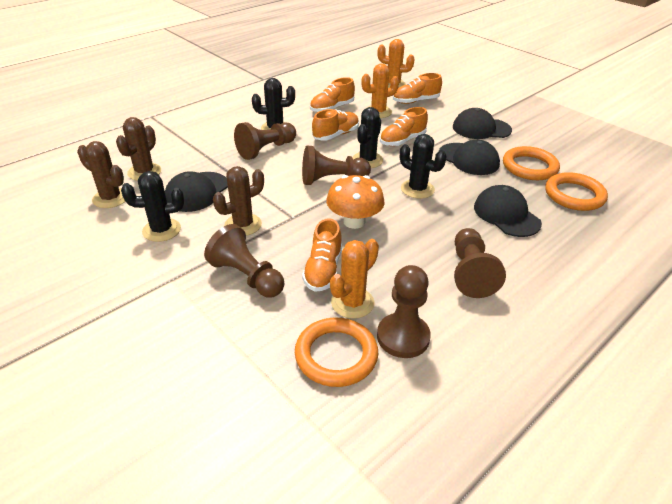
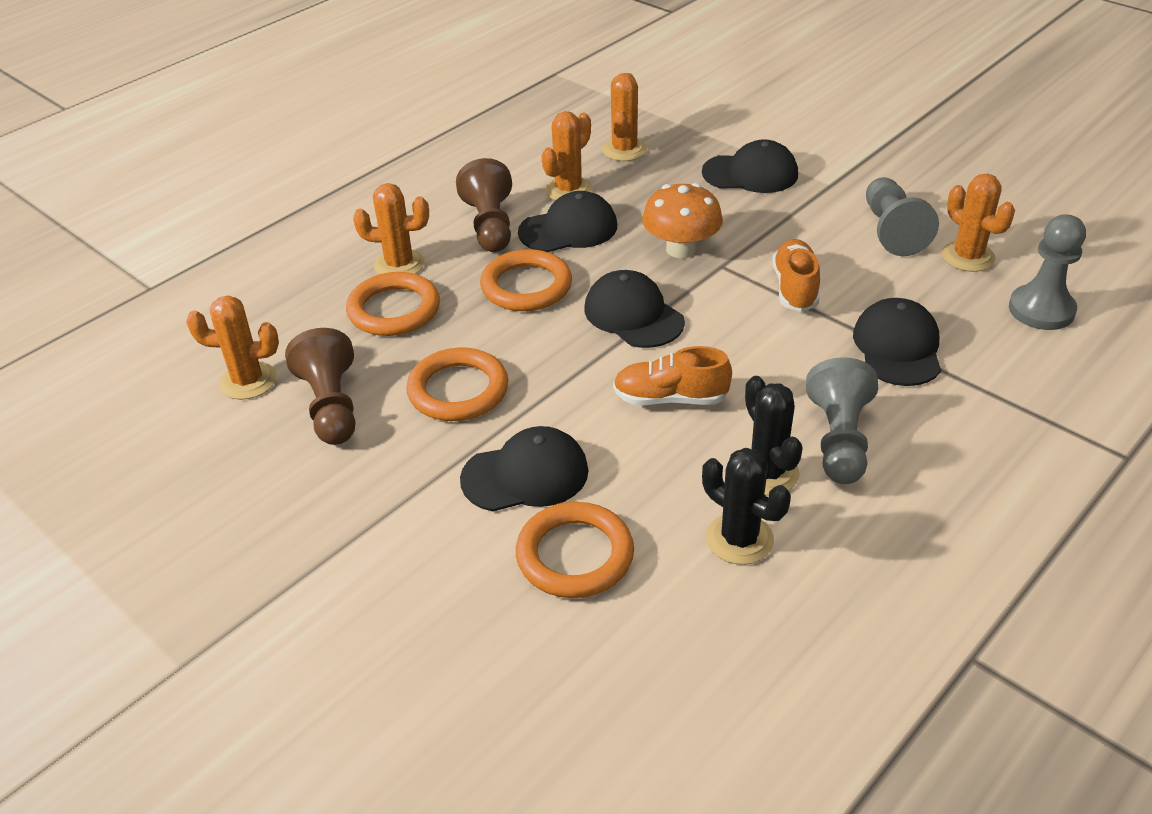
black cactus: [121,171,184,242] [252,78,295,130] [352,107,383,168] [400,134,447,199] = 4 -> [702,448,791,565] [745,376,803,496] = 2
black cap: [165,171,228,212] [439,140,500,175] [453,108,512,139] [474,185,542,237] = 4 -> [460,426,589,511] [518,191,617,252] [584,270,685,348] [702,139,798,193] [853,298,941,386] = 5
brown cactus: [77,141,125,208] [116,117,161,181] [213,166,264,236] = 3 -> none = 0
brown pawn: [204,224,285,297] [234,122,296,160] [302,146,371,185] [377,265,431,358] [454,228,506,298] = 5 -> [285,328,356,445] [456,158,512,252] = 2
grey pawn: none = 0 -> [806,357,878,484] [866,177,939,256] [1009,214,1086,330] = 3
orange cactus: [330,239,379,319] [362,64,399,118] [378,39,415,88] = 3 -> [186,296,279,400] [353,183,429,274] [541,111,592,201] [602,73,647,161] [942,173,1015,272] = 5
orange ring: [295,318,378,387] [503,146,560,180] [545,172,608,211] = 3 -> [346,272,440,336] [406,348,508,421] [480,249,572,311] [516,502,634,598] = 4
orange shoe: [302,218,342,292] [310,77,355,112] [312,109,359,141] [380,107,428,146] [393,73,442,104] = 5 -> [613,346,732,405] [772,239,820,312] = 2

